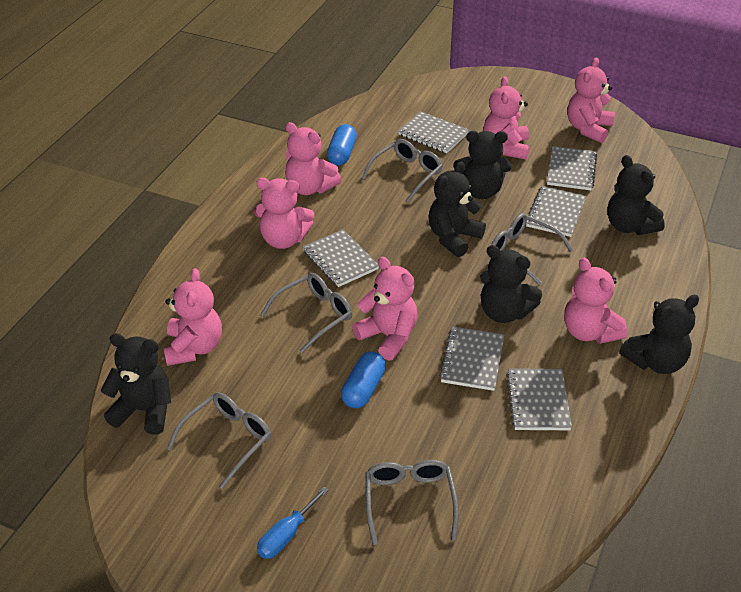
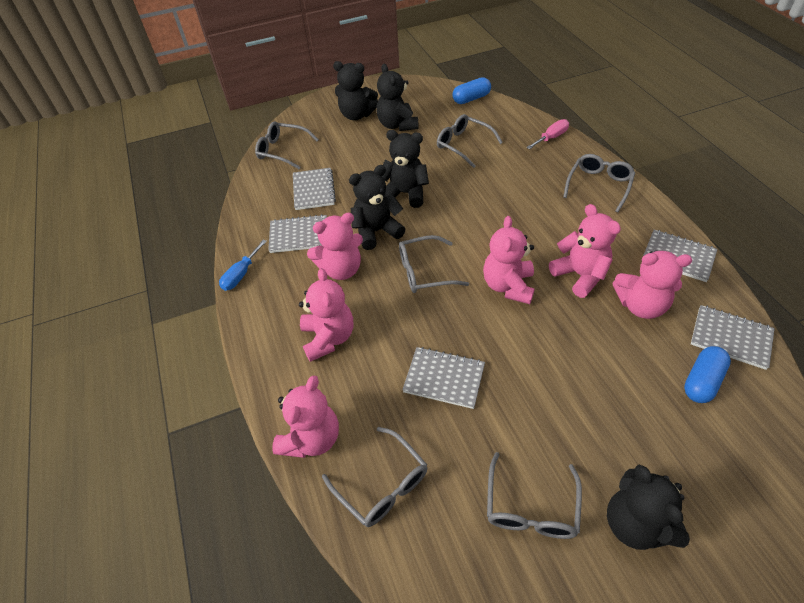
black teddy bear: [100,334,171,435] [428,161,486,257] [454,131,512,199] [480,245,542,323] [607,155,665,235] [619,295,699,374] = 6 -> [333,61,378,120] [349,165,405,250] [376,64,419,131] [382,130,429,208] [607,465,690,550] = 5
grey glasses: [167,392,271,489] [260,273,352,353] [362,139,443,202] [366,460,459,545] [491,213,574,285] = 5 -> [255,121,319,169] [322,427,427,527] [399,235,469,293] [437,114,503,168] [487,452,582,539] [563,154,635,213] = 6
grey notebook: [303,229,379,287] [398,111,469,153] [439,327,504,391] [506,368,572,430] [526,186,586,237] [547,146,597,190] = 6 -> [268,214,327,253] [293,168,336,210] [402,347,485,409] [643,230,718,282] [691,305,775,370] = 5
pink screwdriver: none = 0 -> [526,119,569,149] = 1
pink teddy bear: [163,268,222,366] [254,178,314,249] [285,122,341,195] [352,257,418,361] [483,76,530,160] [564,258,628,344] [567,58,615,143] = 7 -> [272,375,339,458] [299,268,353,362] [307,213,363,280] [483,216,535,304] [549,204,621,298] [612,251,692,319] = 6

